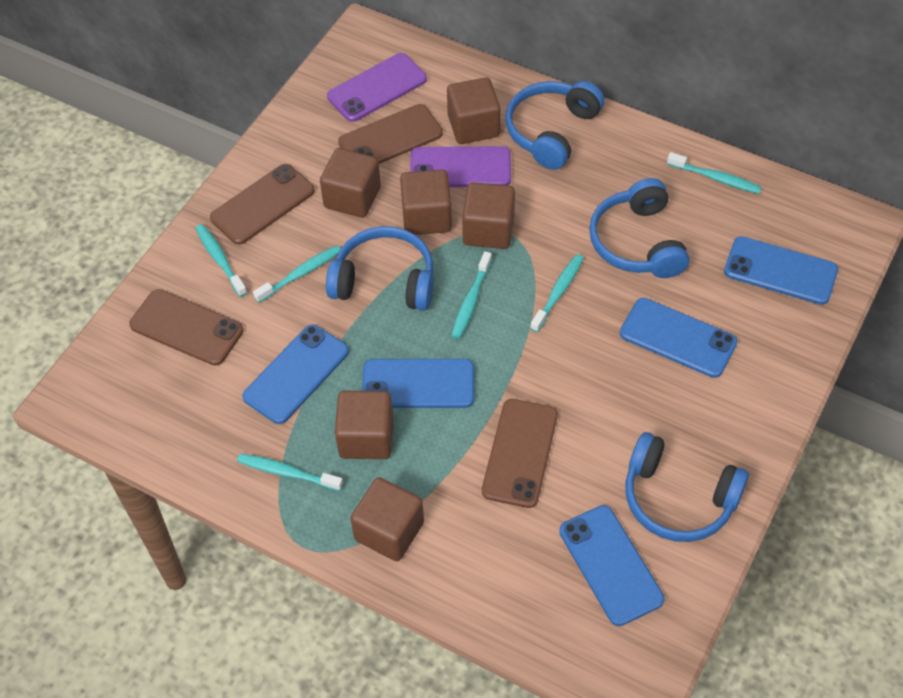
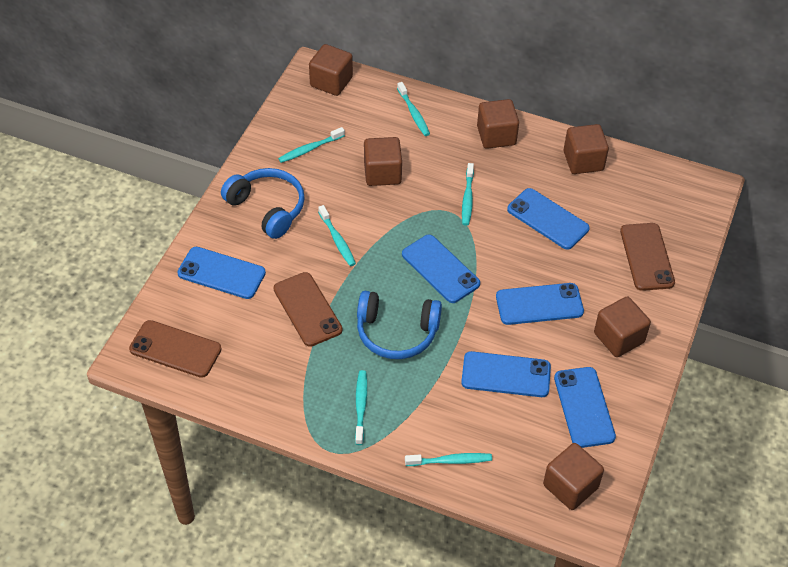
blue headphones: [326,226,434,311] [505,81,605,170] [589,178,689,278] [625,432,749,542] = 4 -> [221,168,305,239] [357,291,442,359] = 2
blue phone: [242,324,349,424] [362,359,474,408] [559,505,664,626] [620,298,738,378] [724,236,838,305] = 5 -> [177,247,266,299] [402,235,480,303] [461,351,551,397] [496,283,584,325] [507,188,590,250] [554,367,616,448] = 6
brown phone: [129,289,243,366] [210,164,315,245] [338,104,443,164] [482,399,558,508] = 4 -> [129,320,222,378] [274,272,343,347] [620,223,675,291] = 3
purple phone: [327,53,427,122] [410,146,511,187] = 2 -> none = 0

